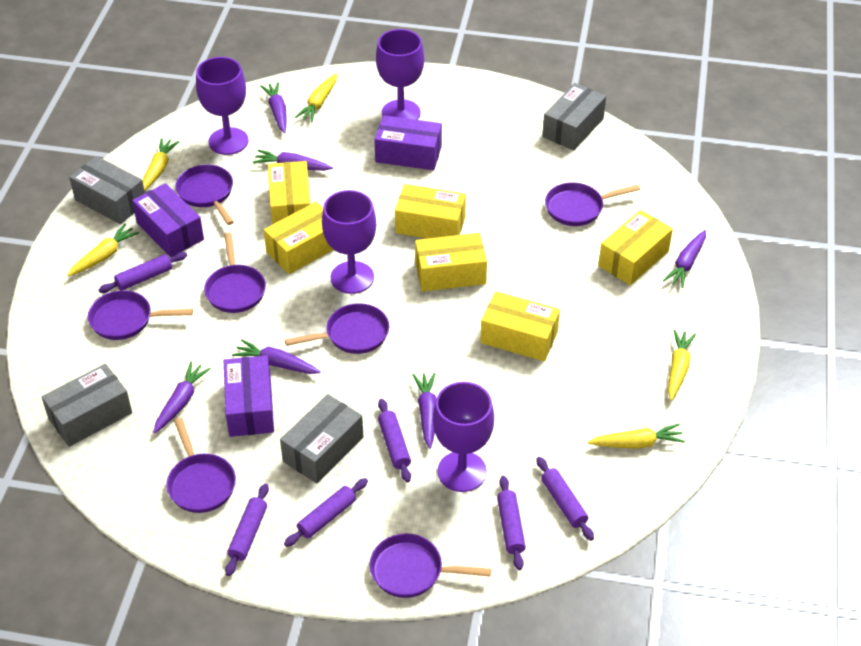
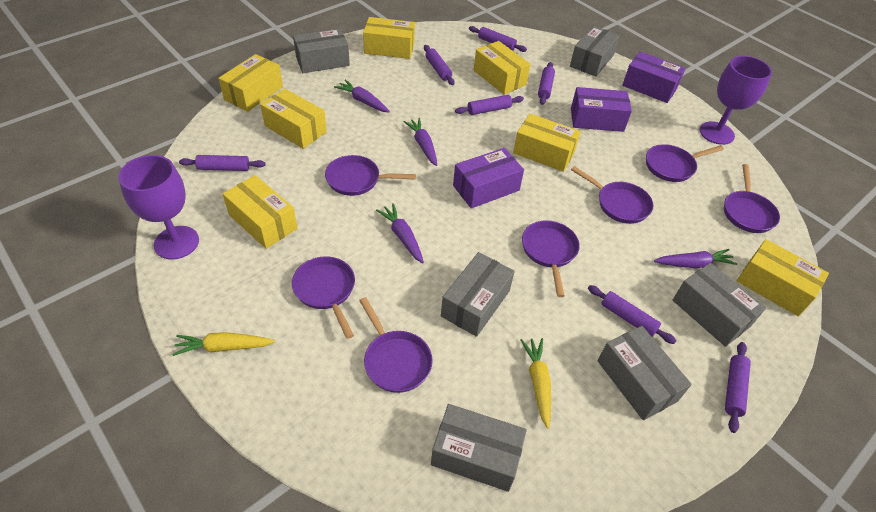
grey box: [42,364,132,447] [69,156,145,224] [280,394,363,484] [542,83,606,151] = 4 -> [293,29,350,73] [431,404,527,492] [441,252,515,337] [570,26,620,77] [598,326,692,420] [673,263,766,347] = 6
purple carrot: [153,362,211,433] [232,339,321,374] [253,150,333,171] [261,82,287,133] [413,373,436,449] [663,230,706,288] = 6 -> [334,80,390,113] [376,203,424,263] [404,118,437,166] [654,249,737,268] = 4
purple goblet: [196,57,249,155] [322,190,376,294] [376,29,424,120] [433,382,494,492] = 4 -> [118,155,199,260] [700,56,772,145] = 2
purple rolling pin: [99,252,187,293] [225,483,269,576] [284,478,368,547] [378,399,411,482] [497,476,526,570] [536,457,594,541] = 6 -> [179,155,265,171] [424,45,455,85] [455,95,524,115] [469,26,527,52] [538,62,555,105] [588,285,676,344] [725,342,751,433] = 7
yellow box: [264,202,334,274] [268,161,310,224] [395,184,466,239] [415,233,487,292] [480,291,560,361] [598,210,673,285] = 6 -> [218,54,283,112] [223,175,298,249] [260,89,327,149] [363,17,415,59] [474,41,531,95] [513,114,581,172] [737,239,829,316] = 7
yellow carrot: [67,224,139,276] [142,138,180,191] [295,74,337,122] [587,424,685,449] [668,330,696,401] = 5 -> [172,332,275,356] [520,338,551,429] = 2

